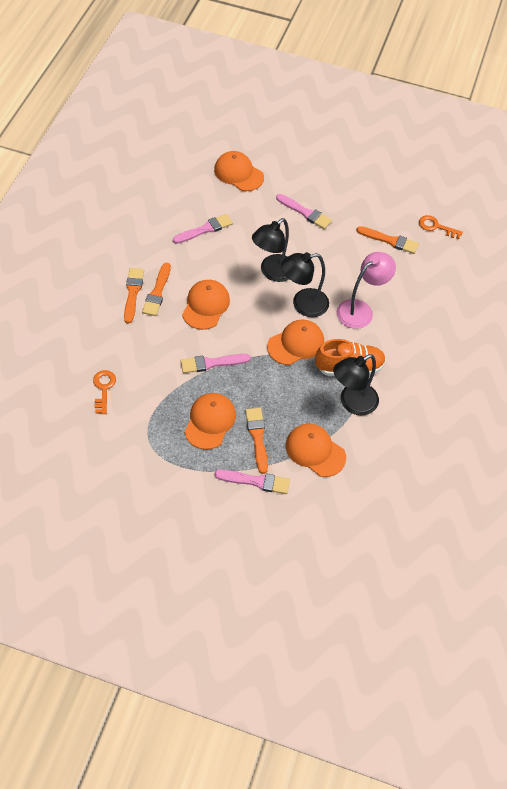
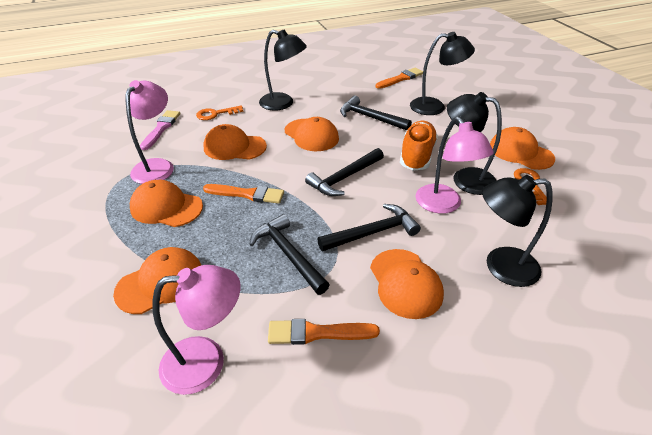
black hammer: none = 0 -> [249,214,330,295] [305,148,384,196] [317,204,421,251] [340,96,412,130] = 4
black lamp: [252,218,289,282] [281,252,329,317] [333,354,379,415] = 3 -> [259,29,307,110] [410,32,475,115] [447,92,502,195] [482,175,553,287] = 4
orange brush: [124,268,144,324] [142,263,171,316] [245,408,268,474] [356,226,419,254] = 4 -> [203,184,284,204] [268,319,380,345] [376,68,423,89] = 3
orange cap: [182,280,230,330] [184,393,236,450] [214,151,264,191] [267,320,324,365] [286,423,346,477] = 5 -> [113,247,201,314] [130,180,203,227] [203,124,267,160] [285,117,339,151] [370,249,444,319] [490,127,555,170] = 6
pink brush: [173,214,233,244] [181,354,251,373] [215,470,290,494] [276,194,332,229] = 4 -> [140,110,180,150] = 1
pink lamp: [337,252,396,329] = 1 -> [126,80,174,184] [152,265,241,395] [415,117,494,214] = 3

